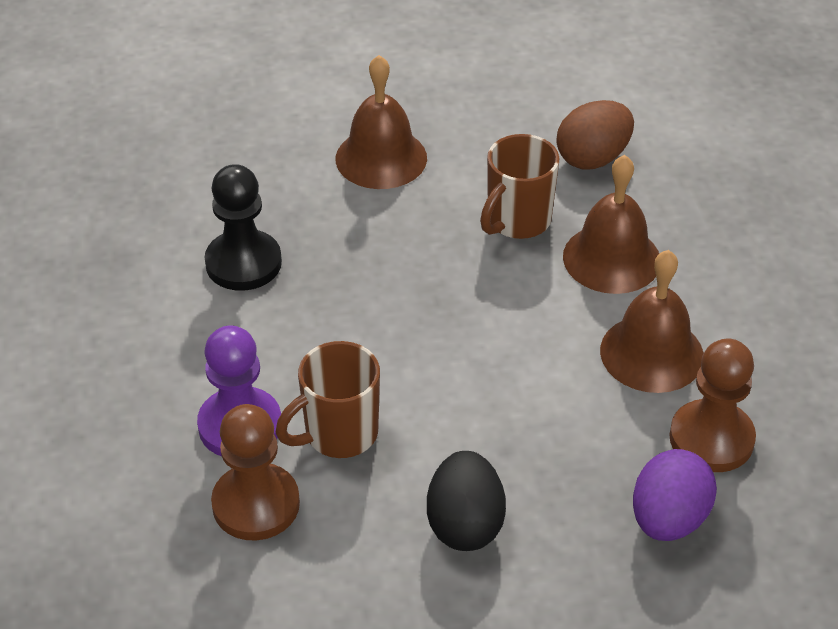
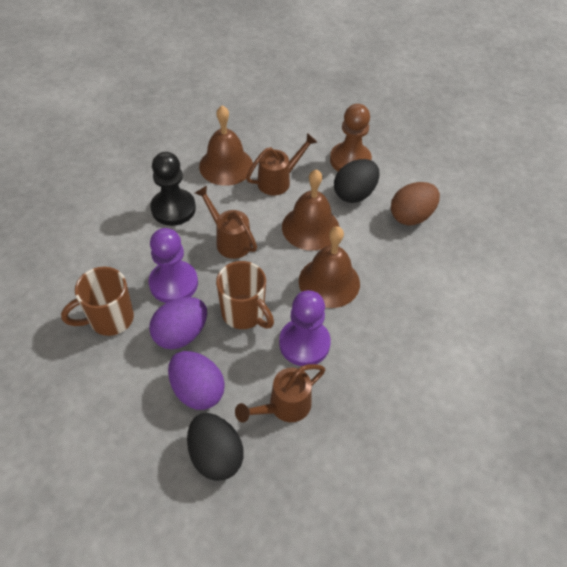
black egg: [427,451,506,551] = 1 -> [187,413,243,481] [334,159,379,203] = 2
brown pawn: [211,404,300,540] [669,339,756,472] = 2 -> [330,104,372,171] = 1
brown watering can: none = 0 -> [195,186,257,259] [235,364,325,423] [246,133,317,195] = 3
purple egg: [633,449,717,541] = 1 -> [149,297,207,349] [168,351,225,410] = 2
purple pawn: [197,325,281,456] = 1 -> [148,228,198,303] [279,290,331,366] = 2

